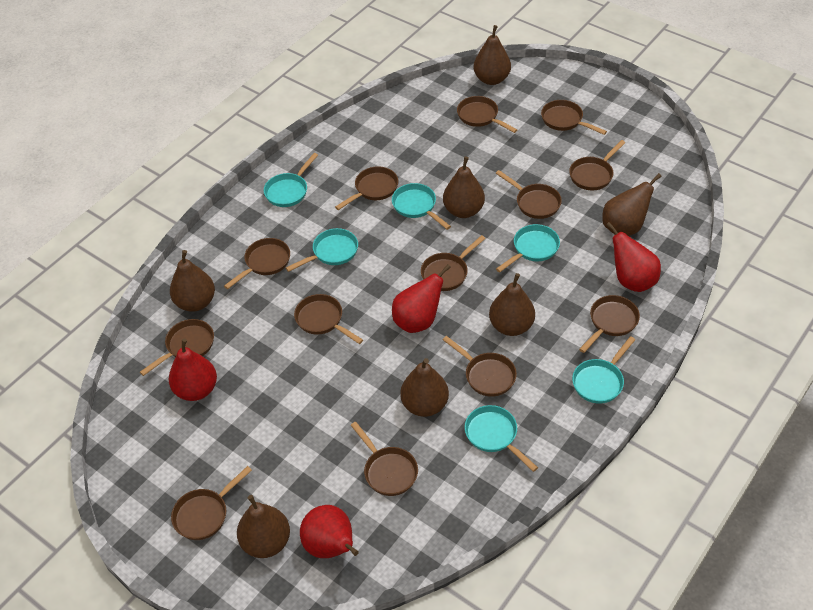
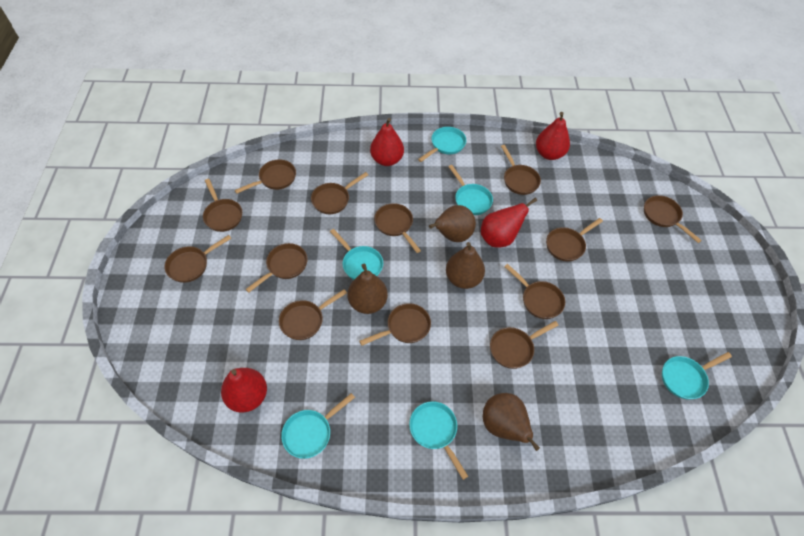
brown pear: [170,250,215,312] [237,495,290,558] [400,358,449,417] [443,156,485,218] [474,25,511,85] [489,273,535,336] [602,173,662,236] = 7 -> [348,264,388,314] [429,205,476,242] [446,242,485,289] [483,393,540,451] = 4

